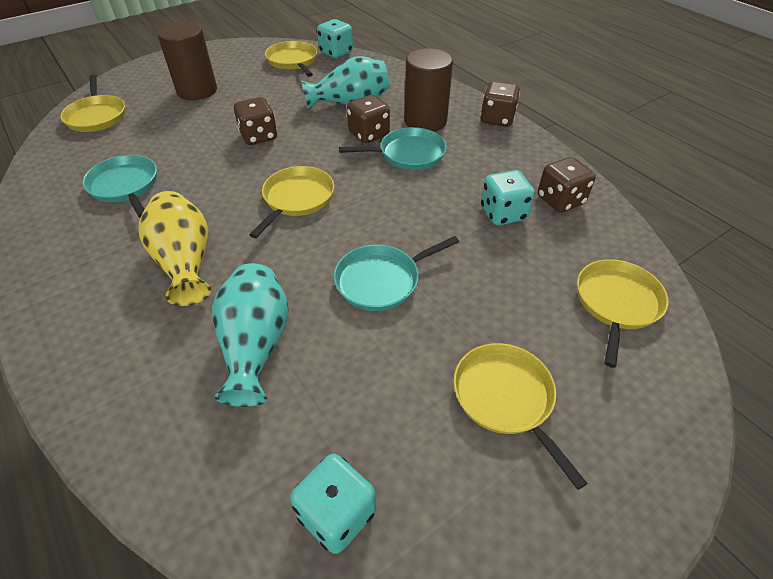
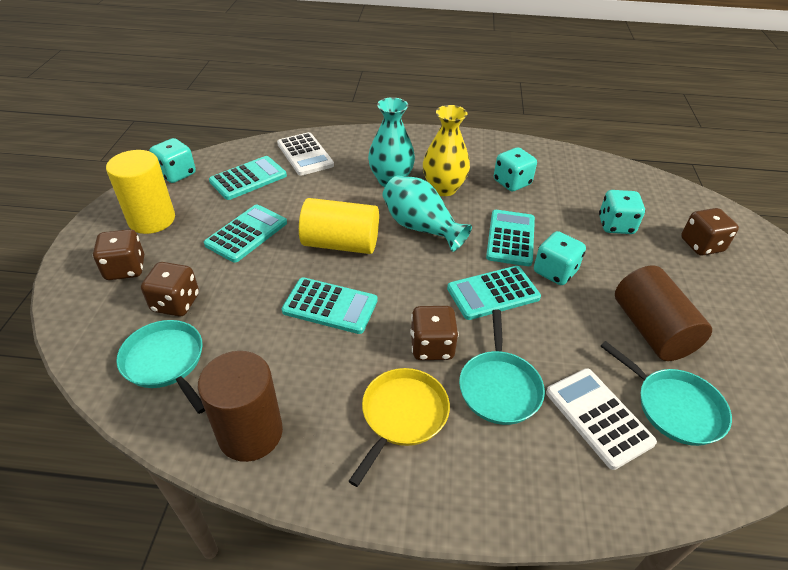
turquoise calculator: none = 0 -> [204,204,287,263] [209,156,287,200] [282,277,377,334] [447,266,541,320] [486,210,535,266] = 5
turquoise dice: [290,454,376,554] [317,19,353,58] [481,170,535,225] = 3 -> [150,138,196,183] [494,147,537,192] [534,231,586,285] [599,190,645,234] = 4
white calculator: none = 0 -> [277,132,334,176] [546,368,657,470] = 2
yellow cylinder: none = 0 -> [106,150,175,234] [299,198,379,254] = 2
yellow pan: [60,75,125,132] [249,166,334,238] [265,41,317,77] [453,343,588,490] [577,259,668,368] = 5 -> [349,368,450,487] = 1

